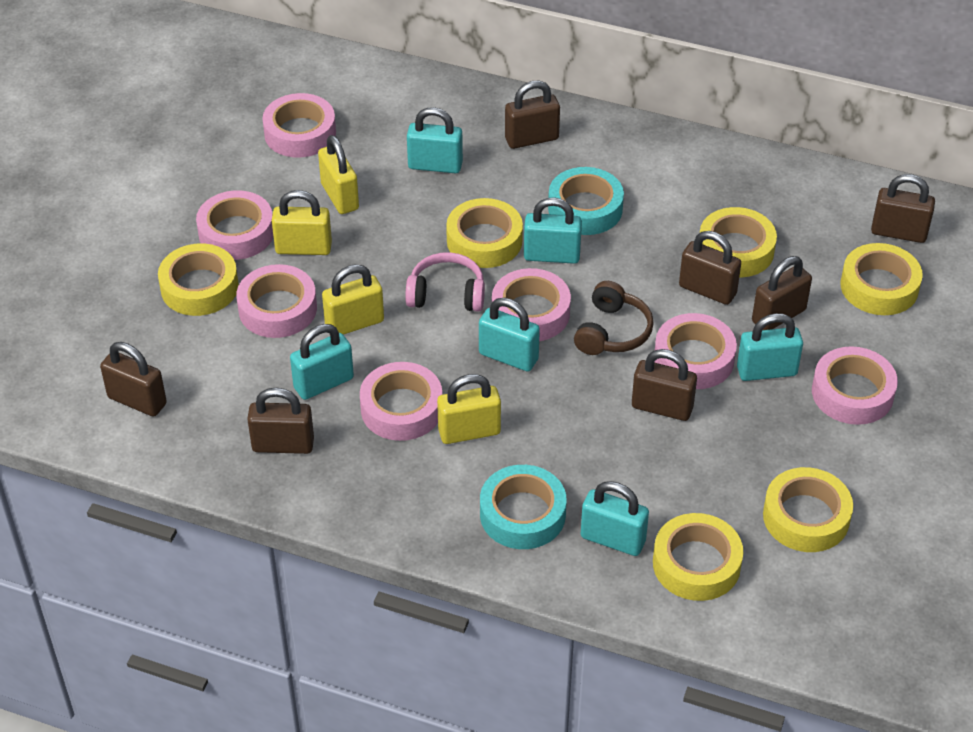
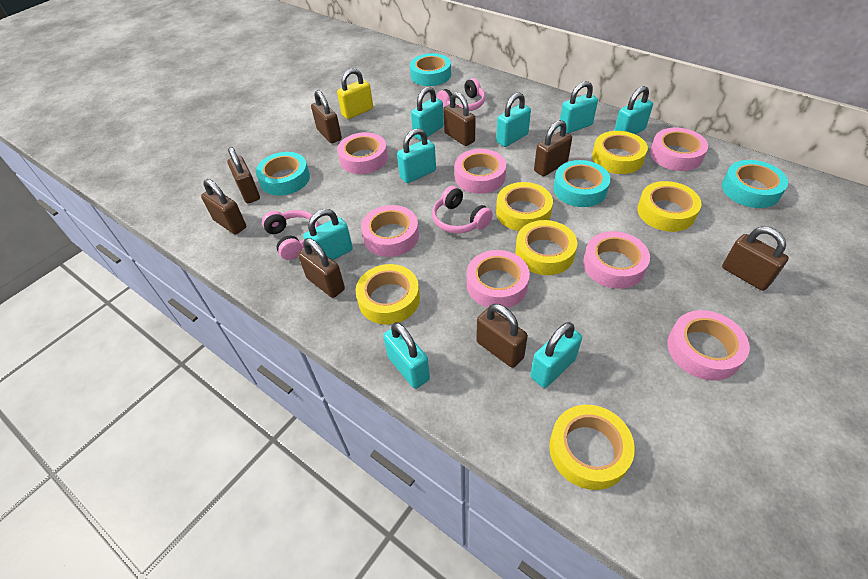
brown headphones: [574,281,654,355] = 1 -> none = 0
brown padlock: [100,342,167,417] [247,387,314,454] [505,81,560,149] [632,349,697,421] [679,231,741,305] [752,256,812,330] [871,174,935,243] = 7 -> [201,179,246,235] [227,147,260,203] [298,238,345,298] [311,90,342,143] [443,92,476,146] [476,304,528,368] [534,120,572,176] [722,227,789,291] = 8
pink headphones: [405,252,485,312] = 1 -> [262,210,319,260] [432,186,493,233] [437,78,485,111] = 3
turquoise padlock: [290,324,354,400] [407,107,463,173] [479,298,540,371] [524,197,582,264] [581,481,649,556] [737,313,803,381] = 6 -> [303,209,353,260] [383,322,430,389] [397,128,436,183] [411,87,444,140] [496,93,531,147] [530,322,582,388] [559,81,598,134] [614,86,653,134] = 8
turquoise tape: [480,465,567,549] [548,167,624,235] = 2 -> [256,152,310,196] [410,53,451,86] [553,160,611,207] [722,160,788,208] = 4
yellow padlock: [272,190,332,255] [318,135,359,214] [322,264,384,335] [437,374,501,444] = 4 -> [337,68,373,119] = 1

